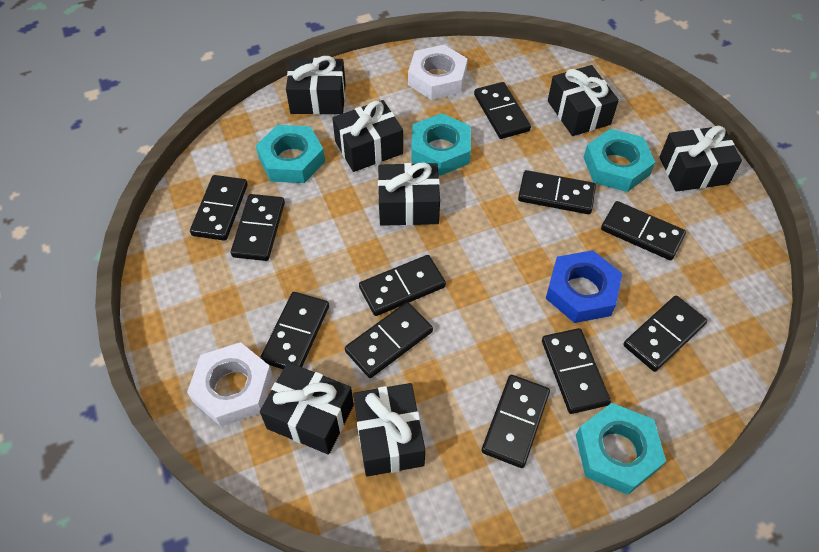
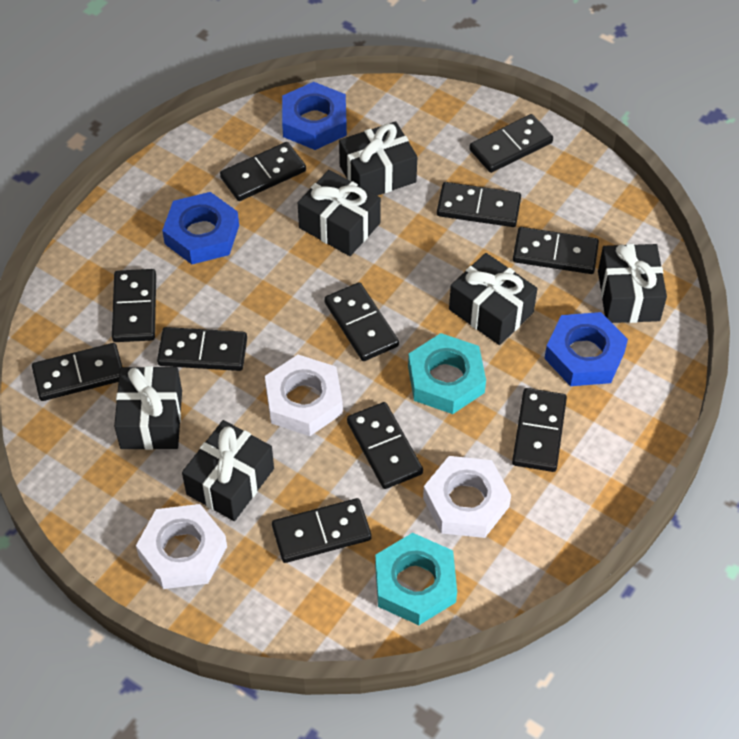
black gift: [260,362,354,455] [286,56,346,115] [332,100,403,172] [353,383,425,477] [378,162,440,226] [548,65,619,136] [660,126,742,192] = 7 -> [114,366,182,450] [182,420,274,521] [298,170,381,256] [339,121,417,196] [449,253,537,345] [598,244,667,323] = 6
blue nut: [546,250,622,323] = 1 -> [162,192,239,264] [282,82,347,150] [544,312,628,386] = 3
turquoise nut: [256,125,325,183] [411,113,471,176] [576,403,666,495] [584,129,655,192] = 4 -> [375,533,457,625] [408,333,486,414] = 2
white nut: [187,342,273,427] [408,45,468,100] = 2 -> [136,504,227,589] [265,355,343,436] [423,456,511,538] = 3

